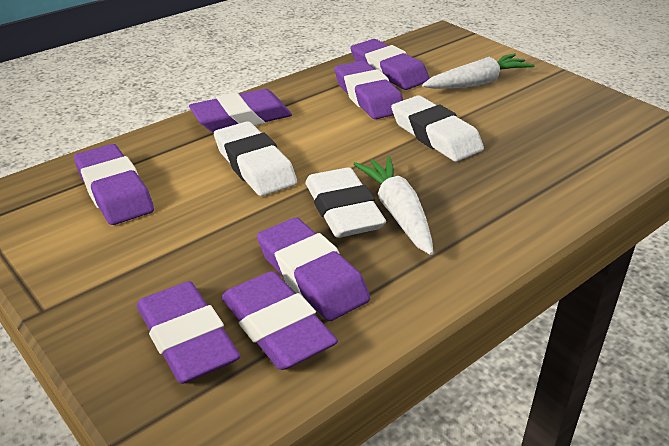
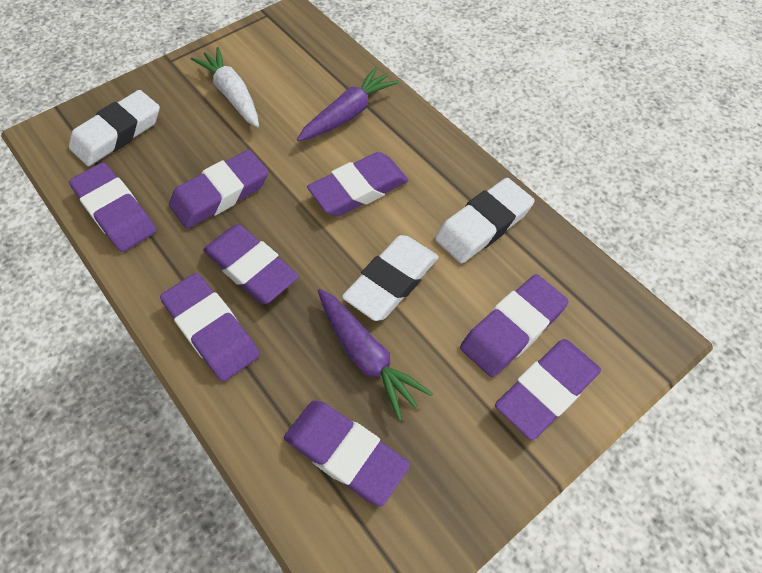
purple carrot: none = 0 -> [297,67,399,141] [318,289,433,420] = 2
purple eraser: [74,144,154,225] [137,281,240,384] [189,89,292,133] [221,271,338,370] [257,217,370,321] [334,61,403,119] [350,39,430,90] = 7 -> [69,163,156,252] [160,273,260,382] [169,150,268,229] [203,224,299,304] [284,400,410,506] [307,152,408,216] [460,274,569,377] [495,339,601,440] = 8
white carrot: [353,156,433,255] [422,53,535,89] = 2 -> [191,47,259,127] = 1

